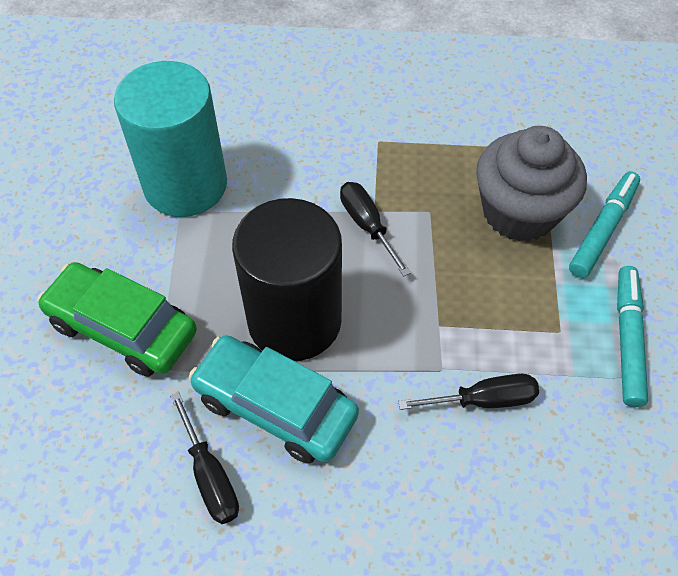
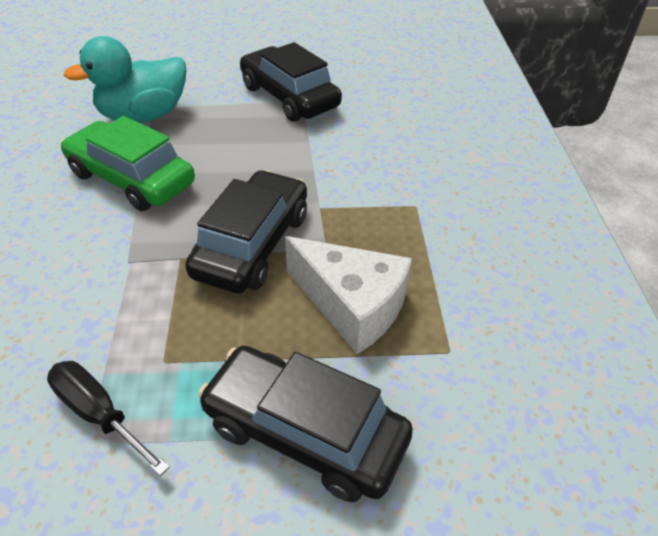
black car: none = 0 -> [185,170,307,294] [198,346,413,502] [240,42,342,122] = 3
black cylinder: [232,198,342,361] = 1 -> none = 0
black screwdriver: [170,392,239,524] [340,182,411,276] [398,374,539,410] = 3 -> [47,361,170,476] = 1
grey cupcake: [476,126,587,242] = 1 -> none = 0
turquoise car: [189,335,359,464] = 1 -> none = 0
turquoise cylinder: [114,61,227,217] = 1 -> none = 0
turquoise duck: none = 0 -> [63,36,187,123] = 1
turquoise marker: [569,172,640,278] [617,266,648,407] = 2 -> none = 0
white cheese: none = 0 -> [285,236,412,354] = 1

